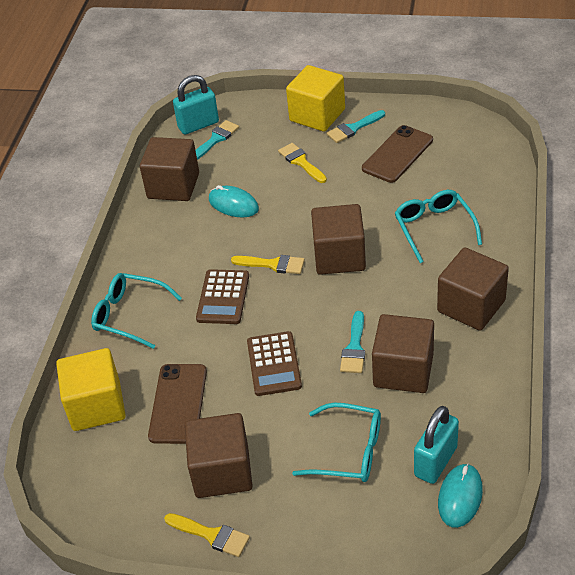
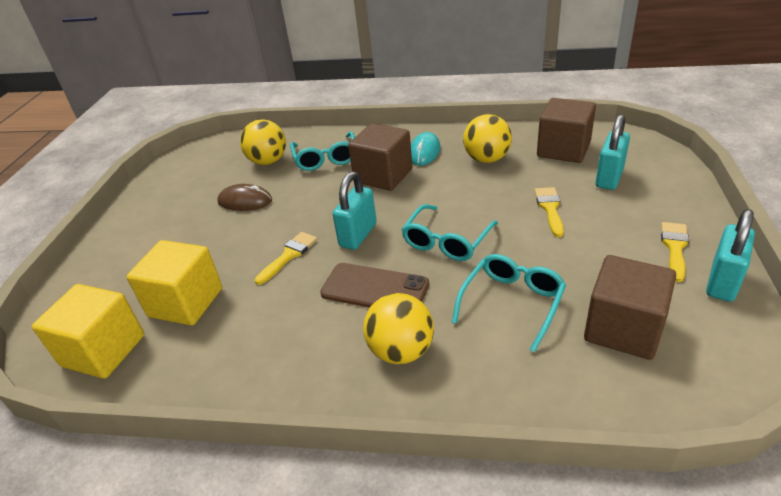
brown calculator: [196,269,249,324] [247,331,302,396] = 2 -> none = 0
brown cube: [140,137,199,201] [185,413,253,498] [311,204,366,275] [372,314,434,393] [437,247,509,331] = 5 -> [348,123,412,191] [537,98,596,163] [584,255,676,360] = 3
brown mouse: none = 0 -> [218,184,272,211] = 1
brown phone: [148,364,207,444] [362,125,433,183] = 2 -> [320,263,429,308] = 1
turquoise brush: [195,120,239,160] [327,110,385,143] [340,311,365,373] = 3 -> none = 0
turquoise mouse: [209,185,259,218] [438,463,483,528] = 2 -> [411,132,440,166] = 1
turquoise padlock: [173,75,219,135] [414,406,459,484] = 2 -> [333,171,377,250] [596,114,630,190] [706,209,755,302] = 3
yellow ball: none = 0 -> [240,119,286,165] [363,293,434,364] [463,114,512,163] = 3

